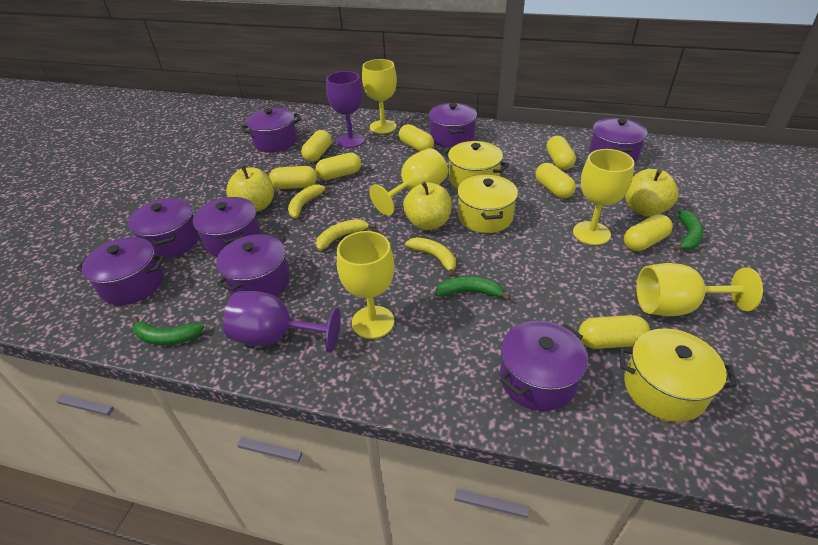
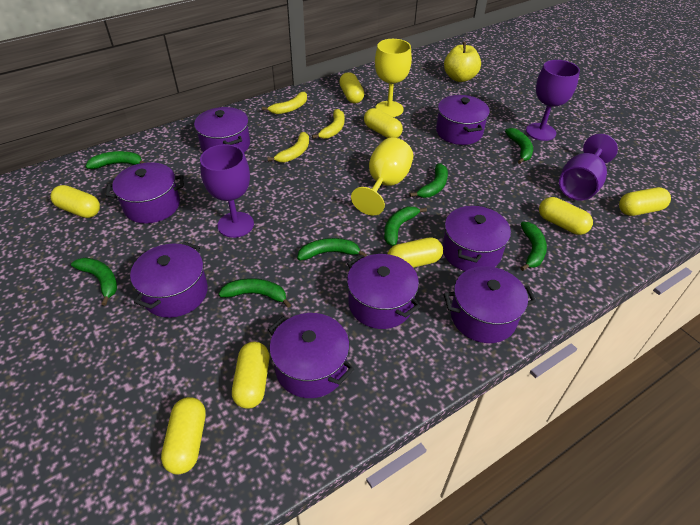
green banana: [132,317,204,345] [435,276,511,301] [673,210,704,251] = 3 -> [71,258,117,306] [85,151,145,169] [219,278,291,308] [297,238,367,260] [384,207,427,246] [410,163,448,198] [505,128,533,164] [520,222,547,271] = 8
purple goblet: [223,291,341,353] [326,71,365,148] = 2 -> [200,144,254,238] [526,60,580,141] [559,134,618,200] = 3
yellow apple: [226,165,274,212] [403,181,452,230] [625,169,678,217] = 3 -> [444,42,481,82] = 1
yellow goblet: [337,231,394,339] [362,59,397,134] [369,148,448,216] [573,149,634,245] [636,263,763,316] = 5 -> [351,138,414,215] [375,39,412,117] = 2
yellow pot: [443,141,509,189] [457,175,518,233] [619,328,737,422] = 3 -> none = 0

